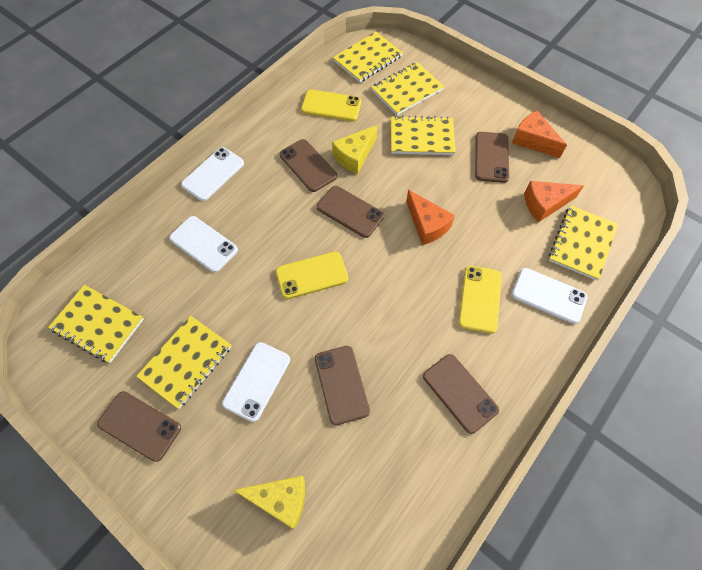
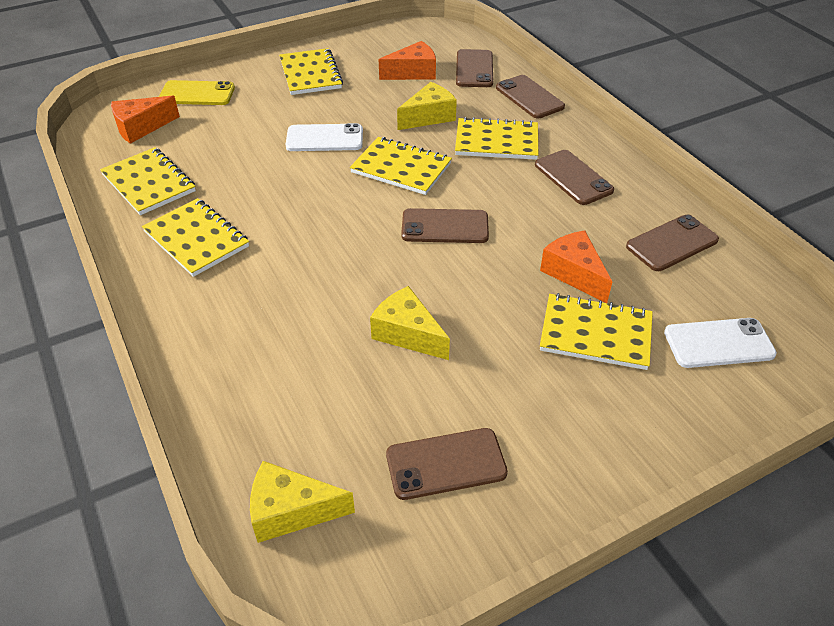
white phone: [169,216,238,273] [181,147,244,201] [222,342,290,422] [511,268,588,324] = 4 -> [285,123,363,151] [664,318,777,368] = 2
yellow cheese: [233,476,305,529] [332,125,377,174] = 2 -> [250,461,355,543] [370,286,450,360] [397,82,457,130] = 3
yellow phone: [276,251,348,299] [301,90,361,121] [458,266,502,334] = 3 -> [159,80,235,105] = 1

